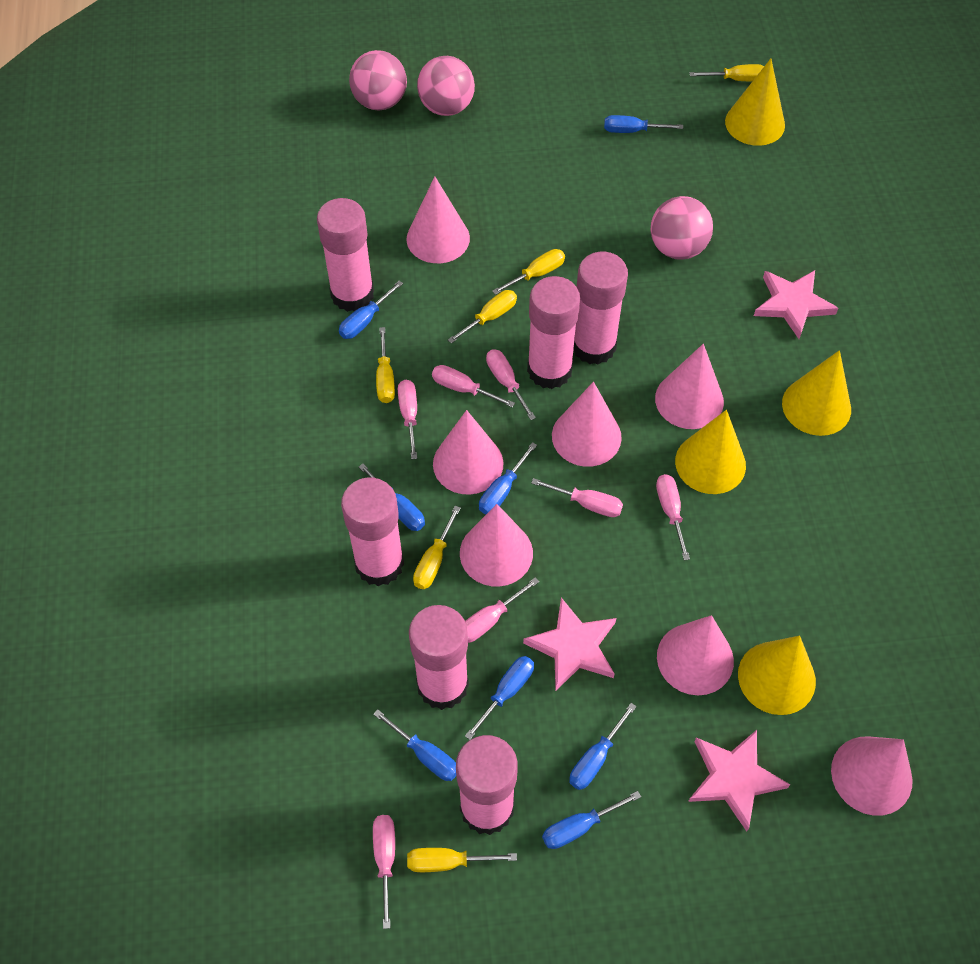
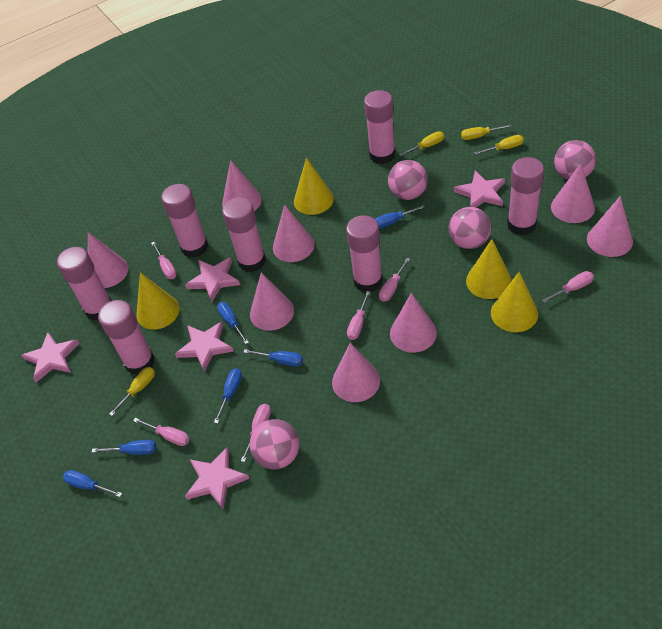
blue screwdriver: [339,281,403,339] [359,464,425,531] [373,709,456,781] [465,656,534,740] [479,442,537,514] [542,791,641,849] [569,703,637,790] [604,115,683,133] = 8 -> [63,470,122,497] [92,440,156,455] [214,368,242,424] [217,302,249,344] [243,349,303,367] [375,205,425,228] = 6
pink ball: [349,50,407,110] [417,56,475,116] [650,196,713,260] = 3 -> [250,419,299,470] [388,160,428,200] [449,207,491,249] [554,140,596,180] = 4
pink cone: [407,177,470,263] [433,410,504,495] [460,504,533,587] [552,382,622,467] [655,344,724,429] [657,615,734,695] [831,737,913,816] = 7 -> [88,232,128,288] [222,160,262,211] [250,272,294,331] [273,205,314,262] [332,343,380,402] [390,293,437,353] [551,163,595,223] [587,196,633,257] = 8
pink glue stick: [317,198,374,312] [341,478,404,586] [409,605,469,710] [456,735,518,835] [527,276,580,389] [573,252,628,365] = 6 -> [57,247,112,321] [98,300,155,375] [161,184,208,258] [222,197,266,272] [346,215,383,292] [364,90,396,164] [507,157,544,235] = 7
pink screwdriver: [373,815,395,929] [398,380,417,459] [432,365,515,408] [465,577,539,643] [486,349,536,420] [531,478,623,517] [656,474,690,560] = 7 -> [133,418,190,446] [151,242,177,279] [241,404,271,462] [347,291,370,340] [379,258,410,302] [542,271,594,303] = 6
pink star: [523,598,616,691] [688,730,790,832] [754,270,838,339] = 3 -> [21,332,79,382] [175,321,233,372] [185,257,240,302] [185,447,249,510] [454,171,505,208] = 5
yellow screwdriver: [376,327,395,403] [407,848,517,872] [413,506,461,589] [448,290,517,344] [492,249,565,295] [689,64,764,81] = 6 -> [109,367,155,416] [399,131,444,156] [461,124,512,140] [474,135,524,155] = 4

